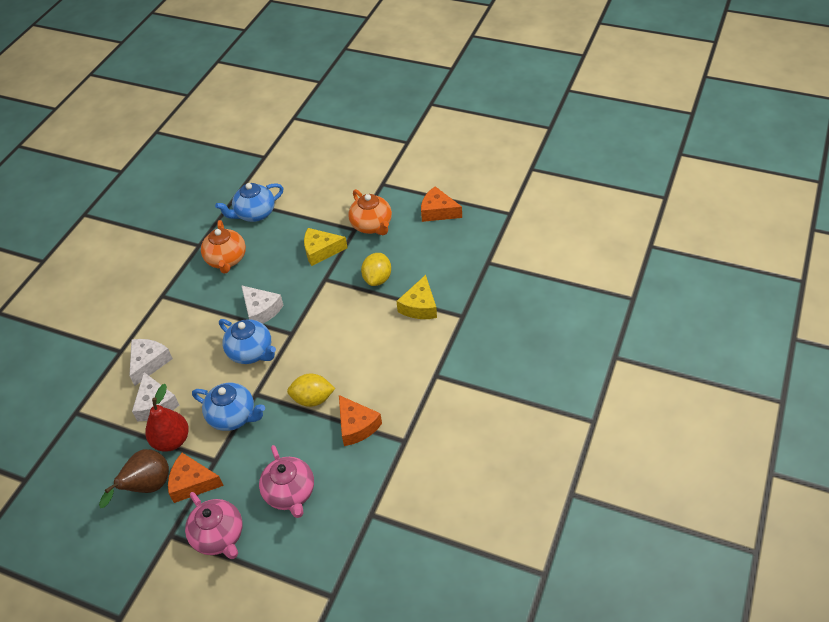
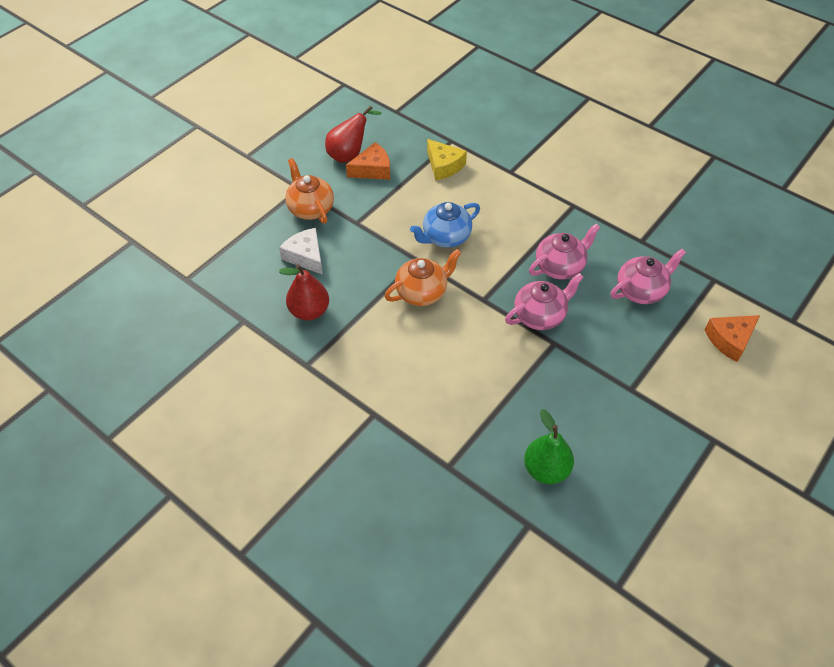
blue teapot: [192,383,265,431] [215,183,283,222] [219,319,276,364] = 3 -> [410,202,480,248] = 1
brown pear: [99,449,169,508] = 1 -> none = 0
green pear: none = 0 -> [524,409,574,484] = 1
orange cheese: [168,453,224,503] [339,395,382,446] [421,186,462,222] = 3 -> [346,142,390,180] [704,315,760,362] = 2
pink teapot: [185,492,243,559] [259,445,314,518] = 2 -> [505,273,584,330] [529,223,600,280] [611,249,686,304] = 3
red pear: [145,384,189,452] = 1 -> [279,264,329,320] [325,106,381,163] = 2
white cheese: [129,339,173,386] [132,372,179,421] [241,285,284,324] = 3 -> [279,228,323,275] = 1
yellow cheese: [304,228,347,266] [396,275,437,319] = 2 -> [427,139,467,180] = 1
yellow lemon: [287,373,335,407] [361,253,391,286] = 2 -> none = 0

